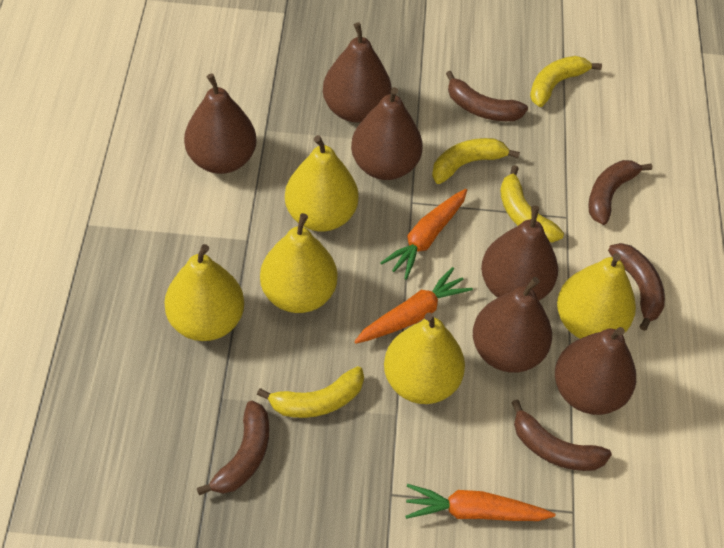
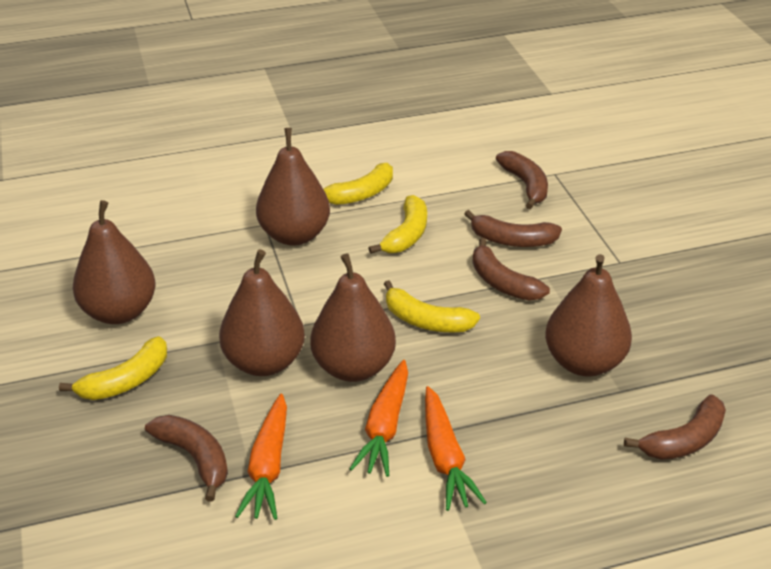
brown pear: [184,74,256,174] [323,22,392,122] [351,87,423,180] [473,277,552,373] [481,206,558,300] [555,327,636,415] = 6 -> [73,200,156,324] [219,249,305,376] [256,128,330,246] [310,253,396,382] [545,254,632,377] = 5
yellow pear: [164,244,244,341] [260,213,337,313] [285,135,359,232] [384,313,465,404] [557,253,636,339] = 5 -> none = 0

